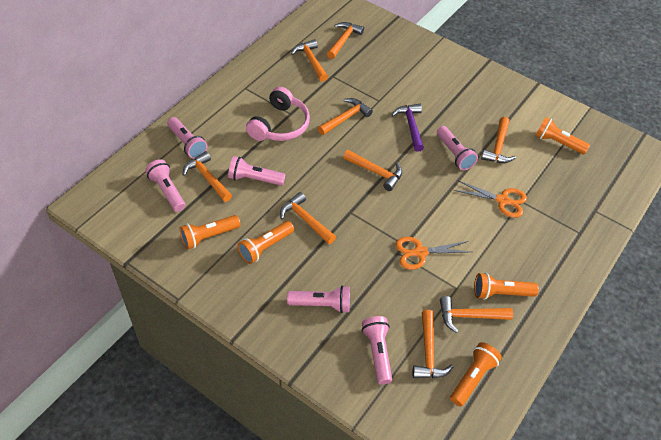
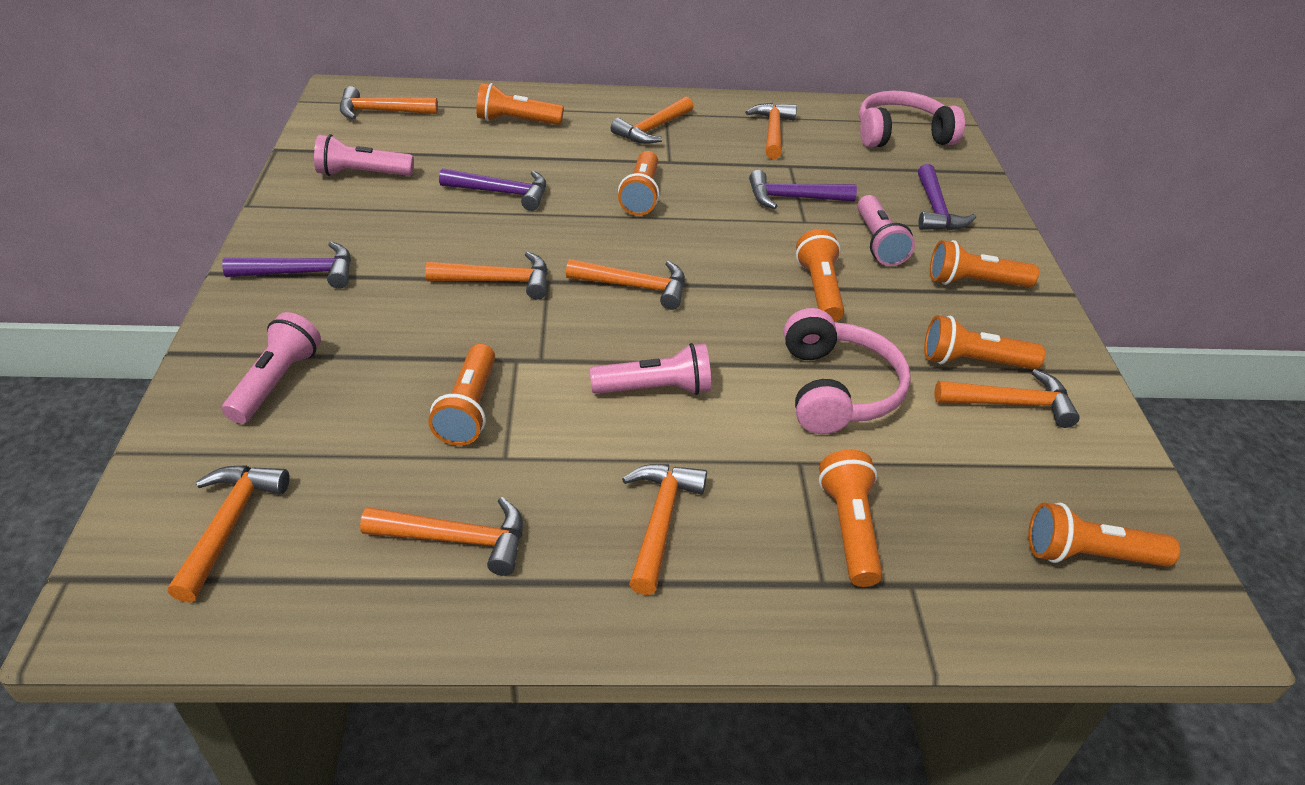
orange flashlight: [180,215,241,250] [237,221,294,264] [450,342,502,406] [474,273,539,300] [535,117,590,154] = 5 -> [429,344,495,446] [476,83,564,125] [618,151,660,215] [796,229,844,322] [819,450,883,587] [924,315,1045,369] [930,240,1039,287] [1028,502,1180,567] = 8
orange scissors: [395,237,471,270] [454,180,527,218] = 2 -> none = 0
pink flashlight: [145,159,185,212] [167,117,207,159] [228,156,285,186] [287,286,350,313] [362,316,392,385] [437,126,478,170] = 6 -> [222,312,321,424] [314,134,414,176] [590,343,711,395] [857,195,915,266] = 4
pink headphones: [246,87,310,141] = 1 -> [784,308,911,434] [859,91,965,148] = 2
purple hammer: [391,104,424,152] = 1 -> [222,241,351,289] [439,168,546,211] [749,170,857,209] [918,164,976,230] = 4

